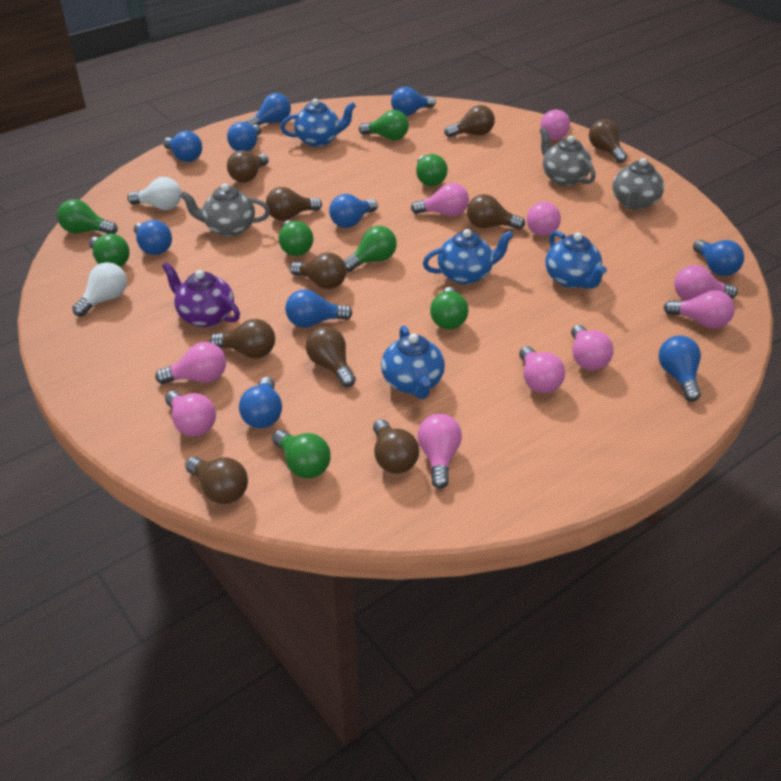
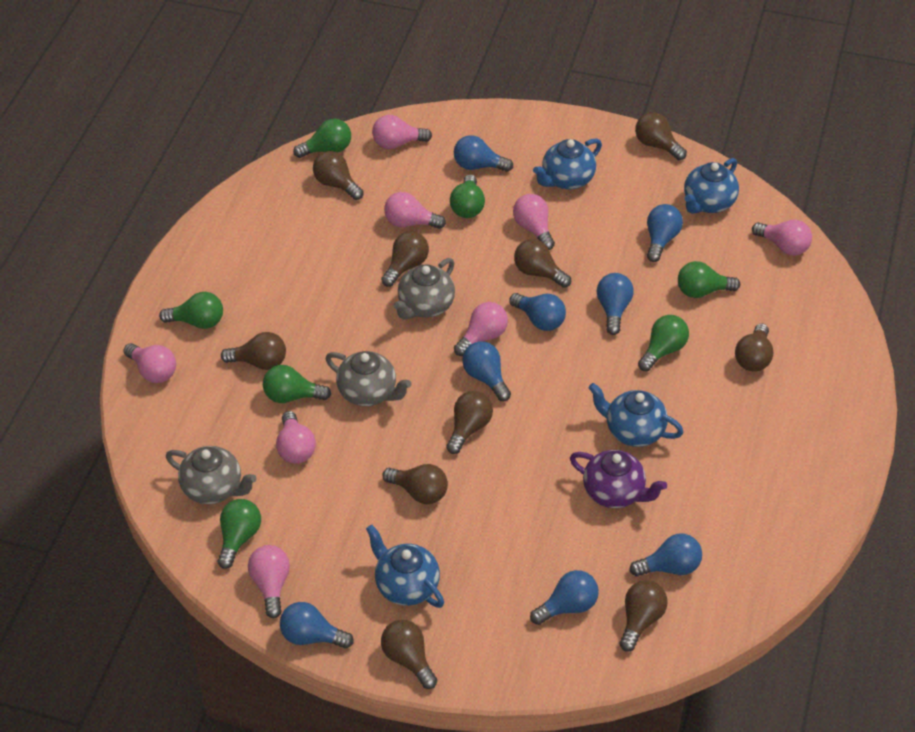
blue light bulb: [134,220,172,255] [163,131,202,162] [227,122,261,151] [239,377,282,428] [246,93,291,126] [285,289,353,328] [329,194,378,228] [391,87,436,116] [659,336,701,402] [693,240,744,276] = 10 -> [280,602,354,649] [454,135,513,172] [462,341,511,401] [509,293,566,331] [530,570,599,625] [597,273,634,335] [629,534,702,577] [647,204,683,262] = 8
green light bulb: [57,199,118,234] [89,234,130,267] [272,430,331,478] [278,221,313,256] [343,226,397,272] [359,110,409,140] [416,154,448,186] [430,287,468,329] = 8 -> [159,292,223,329] [218,499,261,569] [263,365,331,403] [293,119,351,158] [450,175,485,218] [638,315,689,371] [678,261,740,298] = 7
pink light bulb: [155,342,226,384] [165,391,216,436] [411,183,469,216] [417,414,462,489] [519,346,565,393] [527,202,561,236] [540,109,570,140] [571,325,613,370] [664,290,735,329] [674,265,738,301] = 10 -> [123,343,176,383] [248,545,290,618] [276,411,316,464] [372,115,432,149] [384,192,446,229] [454,302,508,356] [513,194,555,250] [752,220,812,256] = 8
white light bulb: [72,262,127,317] [127,177,181,210] = 2 -> none = 0

